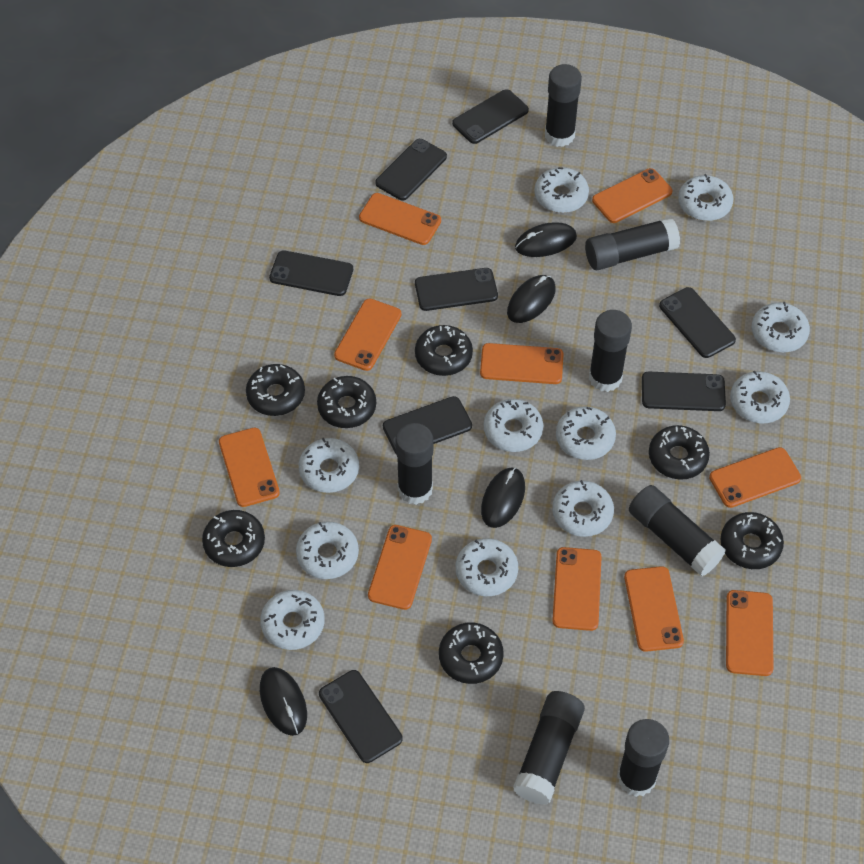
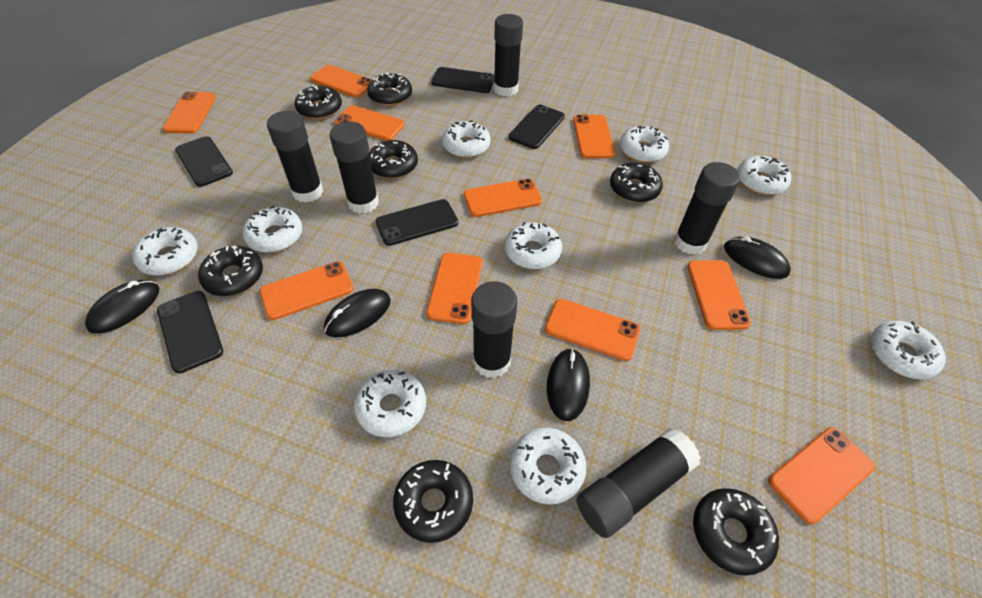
black glue stick: [395,423,433,505] [513,691,585,805] [545,64,582,147] [585,217,680,270] [589,310,632,392] [617,719,669,797] [629,485,726,576] = 7 -> [267,111,323,202] [330,121,379,214] [471,281,517,378] [494,14,523,97] [577,428,701,538] [674,162,740,255] = 6
black phone: [269,250,353,296] [319,670,403,763] [375,139,447,200] [383,396,472,454] [415,268,498,311] [452,89,529,144] [642,371,726,411] [659,287,736,358] = 8 -> [157,291,223,373] [175,136,233,187] [375,199,458,246] [431,67,494,93] [508,104,565,149] = 5
white donut: [260,590,325,650] [296,521,359,579] [299,438,359,493] [456,538,518,596] [484,399,543,452] [534,167,589,213] [552,480,614,537] [556,406,616,460] [678,174,733,221] [730,371,790,423] [752,302,810,352] = 11 -> [133,227,198,276] [243,205,302,253] [354,370,426,437] [442,120,491,158] [505,222,562,269] [510,428,586,505] [620,126,669,163] [737,156,791,195] [871,320,946,380] = 9

